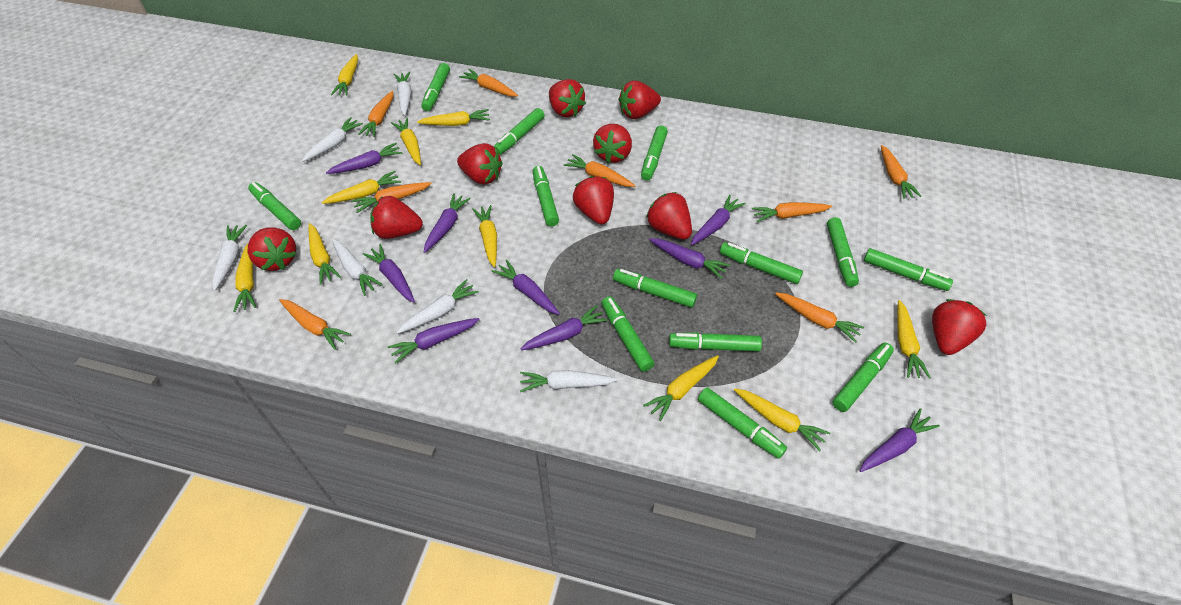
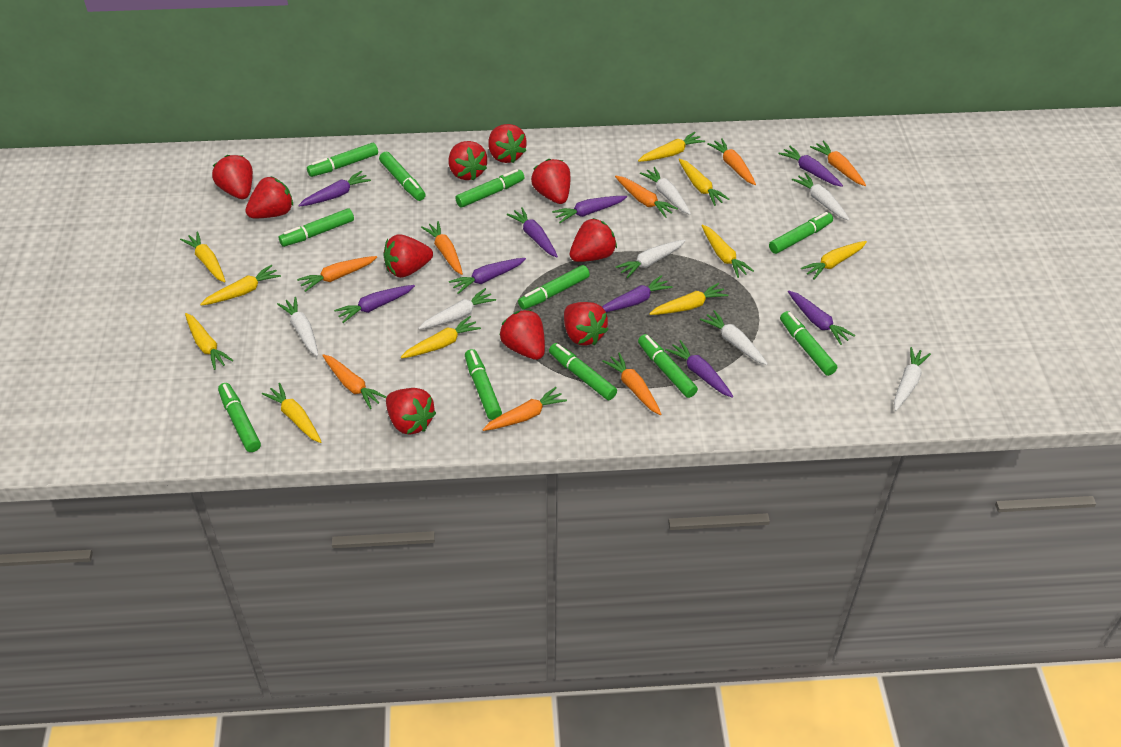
green marker: [248,182,301,230] [421,63,450,111] [493,108,545,155] [533,166,559,227] [601,296,654,372] [613,269,697,308] [641,125,668,181] [669,332,762,351] [698,387,787,458] [720,242,803,284] [827,217,859,287] [833,343,894,412] [864,248,953,291] = 13 -> [218,383,261,452] [279,208,354,247] [307,143,378,177] [379,152,426,201] [455,169,525,208] [465,349,502,420] [518,265,590,310] [549,343,617,400] [638,334,698,398] [769,212,833,254] [780,311,837,376] = 11
red strawberry: [248,227,297,271] [370,196,423,239] [457,143,503,185] [549,79,586,117] [573,176,614,224] [593,124,632,164] [618,80,661,119] [646,192,692,240] [932,299,986,355] = 9 -> [212,155,253,199] [245,177,293,218] [383,234,433,278] [386,388,436,435] [449,141,487,181] [489,124,527,163] [500,310,545,360] [531,159,570,204] [564,302,609,346] [570,218,617,262] = 10
white carrot: [212,225,247,291] [302,117,363,162] [332,239,383,296] [394,72,411,116] [396,279,479,334] [520,370,617,392] = 6 -> [277,297,318,356] [418,288,496,330] [615,240,686,278] [640,167,691,215] [700,310,768,365] [792,173,850,221] [894,347,931,411] = 7

